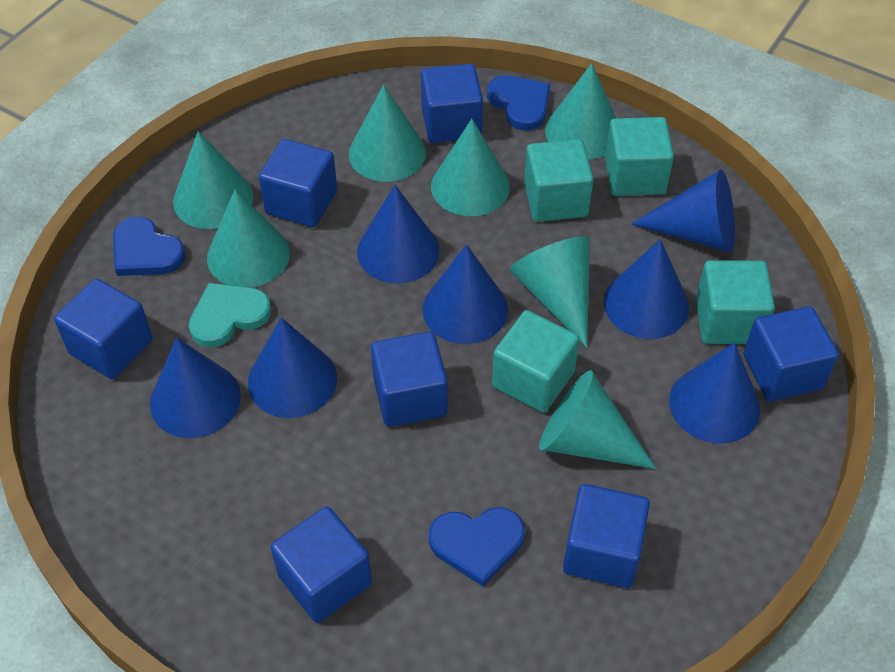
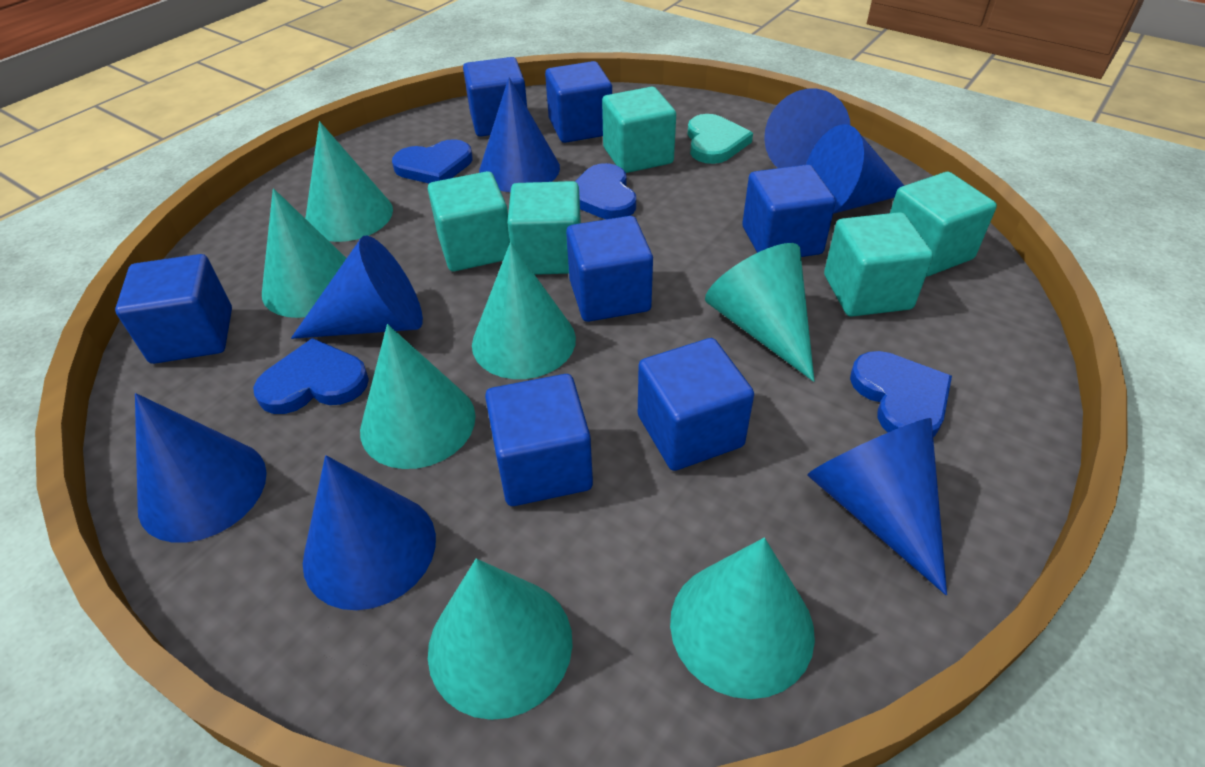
blue heart: [113,217,186,276] [429,507,525,586] [487,75,550,130] = 3 -> [253,338,369,414] [392,139,473,183] [575,163,636,219] [850,351,952,437] = 4
turquoise cube: [492,310,580,413] [524,139,594,222] [605,117,674,196] [696,260,775,344] = 4 -> [428,171,510,271] [507,181,581,275] [602,87,676,173] [824,212,933,317] [890,172,997,277] = 5

